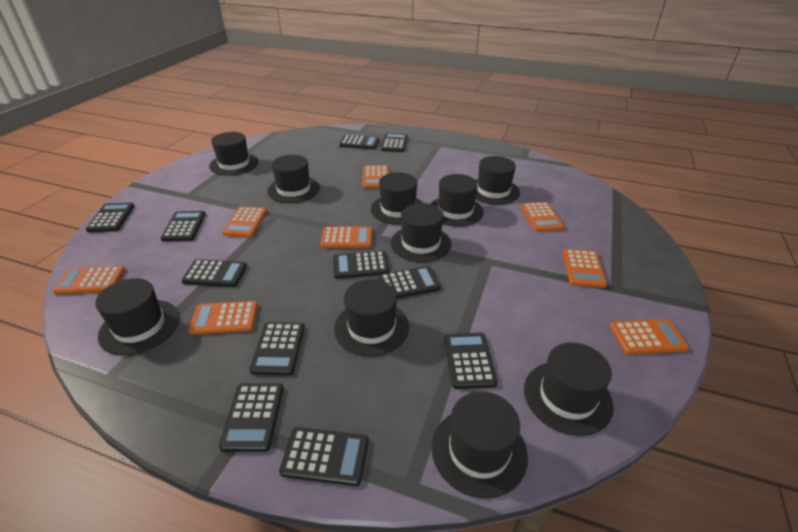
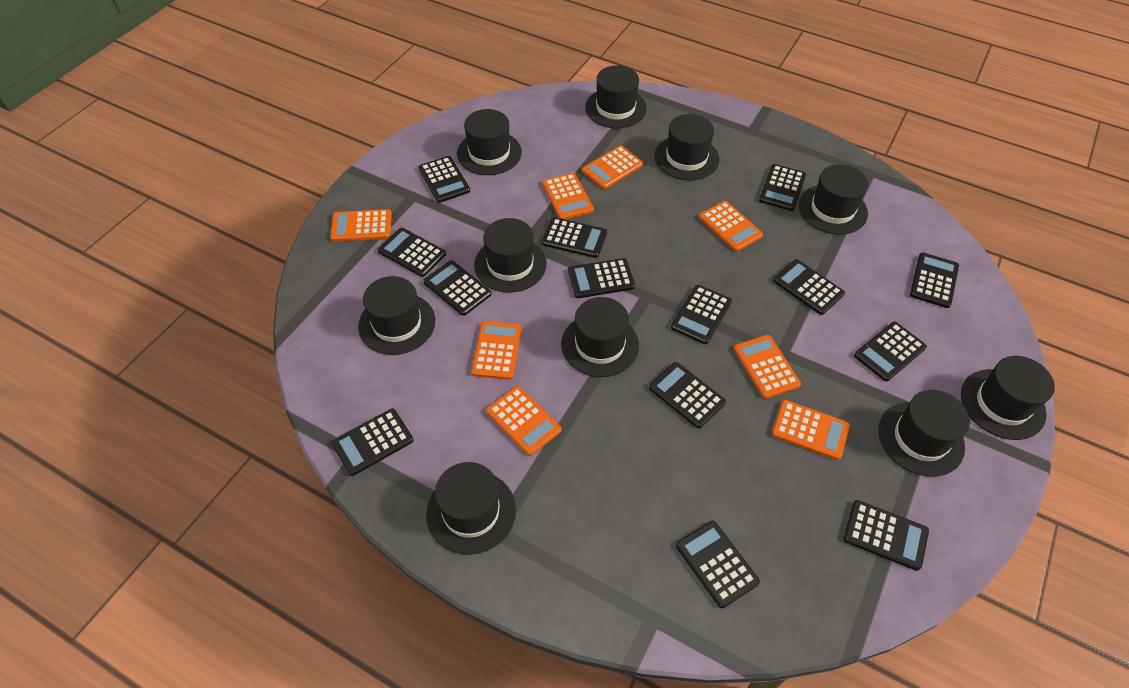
black calculator: [86,203,134,232] [161,211,205,242] [181,259,247,287] [219,383,284,452] [250,322,305,375] [279,427,369,486] [333,251,389,279] [339,135,379,149] [378,266,441,299] [381,133,408,152] [444,333,498,389] = 11 -> [331,409,414,476] [378,228,446,277] [418,156,470,203] [423,260,492,316] [542,217,607,258] [568,258,635,298] [649,362,726,428] [671,285,732,344] [676,521,760,608] [759,164,806,211] [773,259,845,315] [844,500,929,571] [854,322,927,382] [910,252,959,308] = 14

